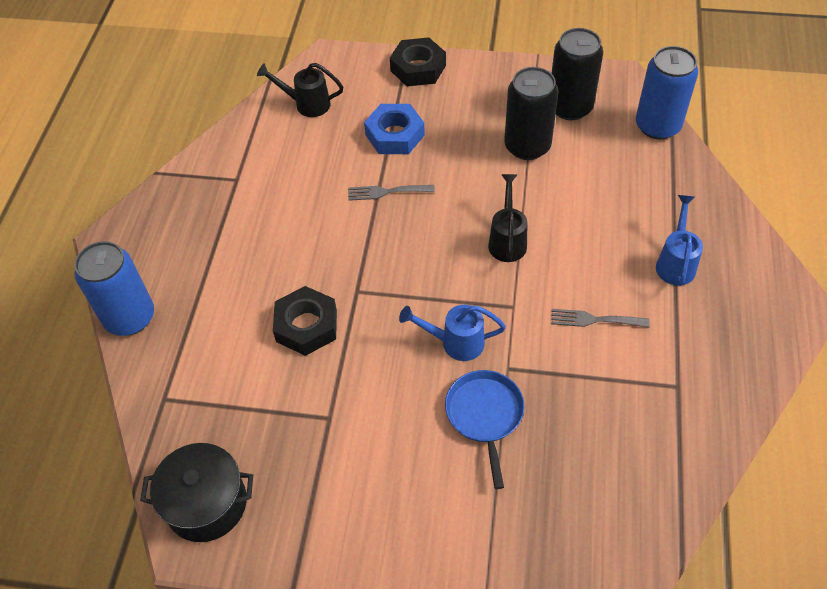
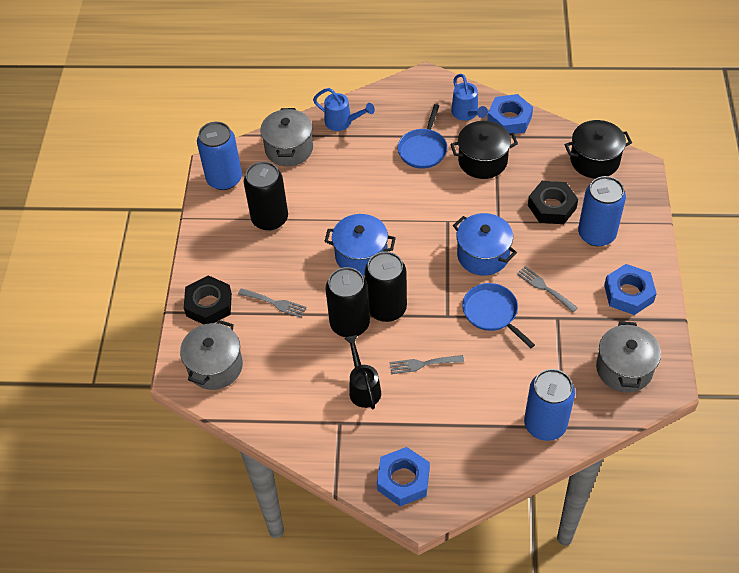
black can: [504,67,559,160] [552,28,603,120] = 2 -> [244,161,288,231] [326,267,370,337] [364,251,407,322] = 3
black pot: [140,443,253,542] = 1 -> [450,121,518,179] [564,120,632,178] = 2
black watering can: [257,63,343,117] [488,174,528,262] = 2 -> [344,335,381,409] = 1
blue can: [74,241,154,336] [636,46,698,139] = 2 -> [197,122,242,190] [524,369,575,441] [578,176,626,247] = 3
blue nut: [364,104,425,154] = 1 -> [377,447,430,506] [487,94,533,134] [604,264,657,315] = 3
blue pan: [445,370,524,489] = 1 -> [398,104,447,169] [462,283,535,348] = 2
blue pot: none = 0 -> [324,214,396,276] [453,213,517,276] = 2
grey fork: [348,185,435,201] [551,309,650,328] = 2 -> [238,288,306,318] [390,355,464,374] [517,266,578,312] = 3
grey pot: none = 0 -> [180,320,243,390] [260,108,313,166] [596,321,661,392] = 3

